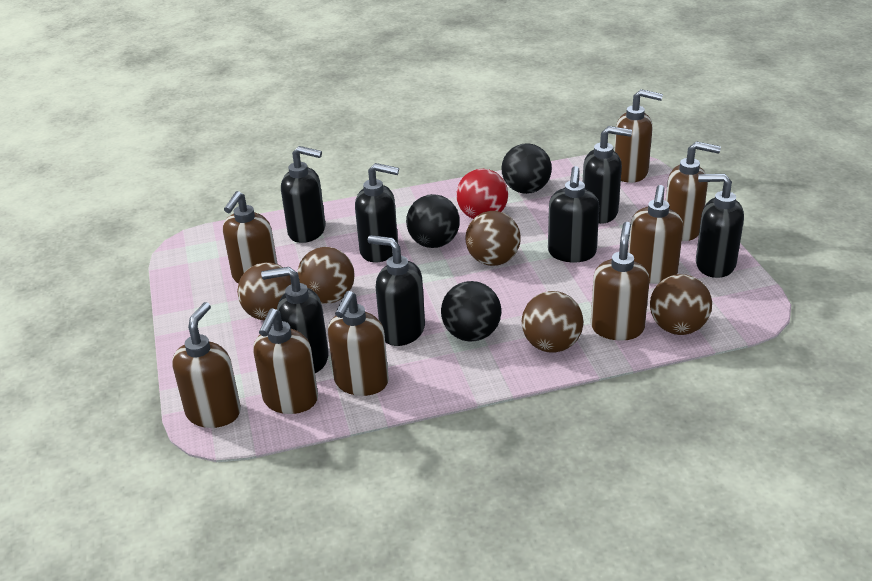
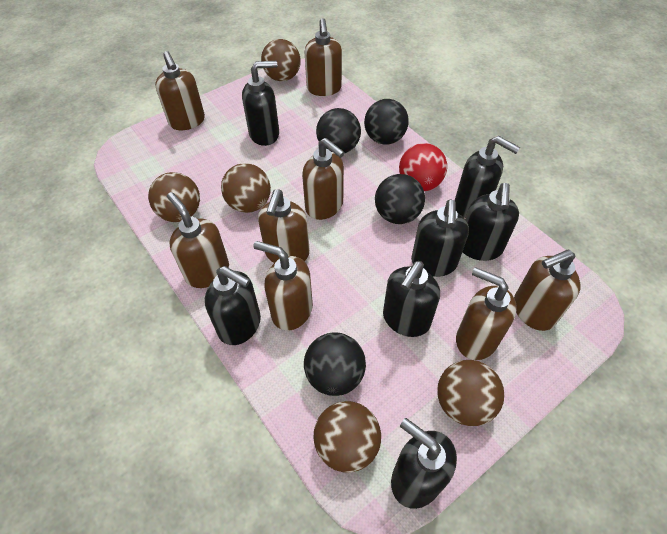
black ball: [406,194,460,248] [441,281,501,342] [501,143,552,194] = 3 -> [304,332,366,396] [316,108,361,153] [364,99,409,144] [375,174,425,224] = 4

